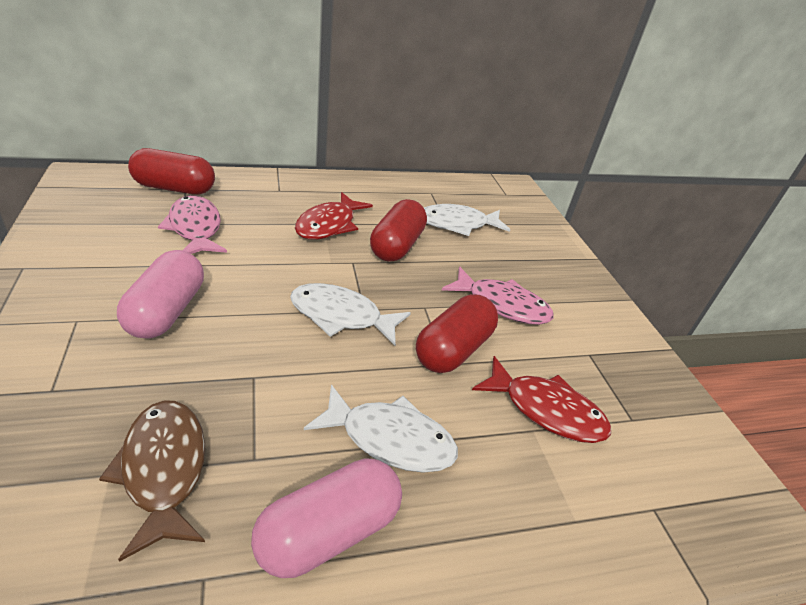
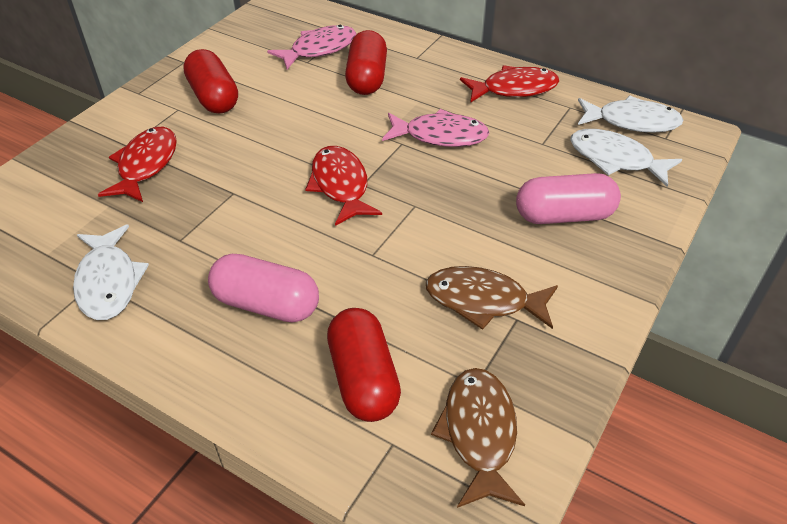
brown fish: [99,400,205,562] = 1 -> [426,266,558,330] [431,368,525,508] = 2
red fish: [295,192,373,239] [472,356,611,443] = 2 -> [98,126,177,202] [305,146,382,226] [460,65,559,103] = 3

